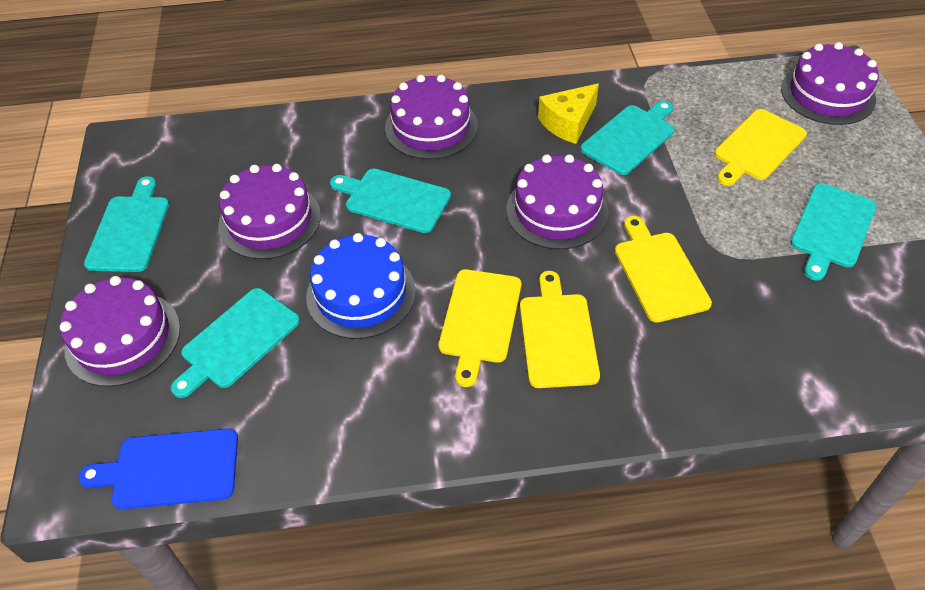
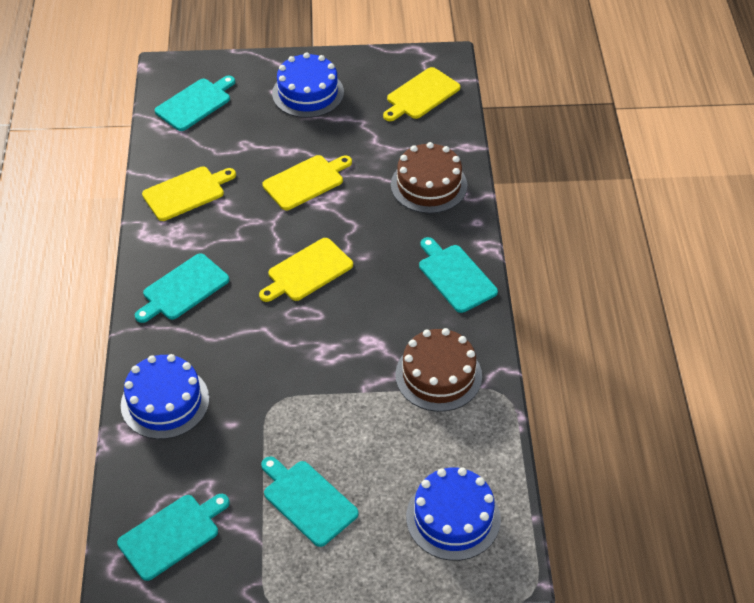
blue cake: [306,233,416,339] = 1 -> [121,354,209,439] [272,52,344,118] [406,467,501,561] = 3
blue cutting board: [78,429,238,509] = 1 -> none = 0
brown cake: none = 0 -> [391,142,467,213] [395,328,482,412] = 2
purple cake: [60,276,180,387] [218,164,321,259] [385,75,478,159] [506,154,608,249] [781,42,879,125] = 5 -> none = 0
yellow cheese: [538,84,599,144] = 1 -> none = 0

